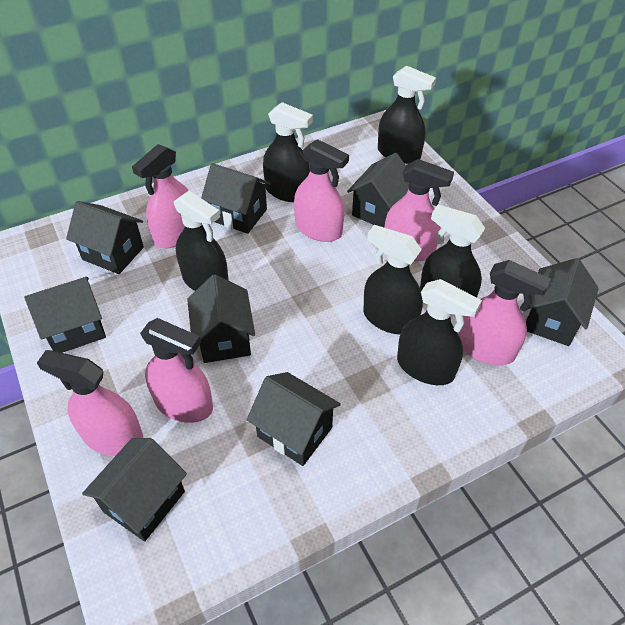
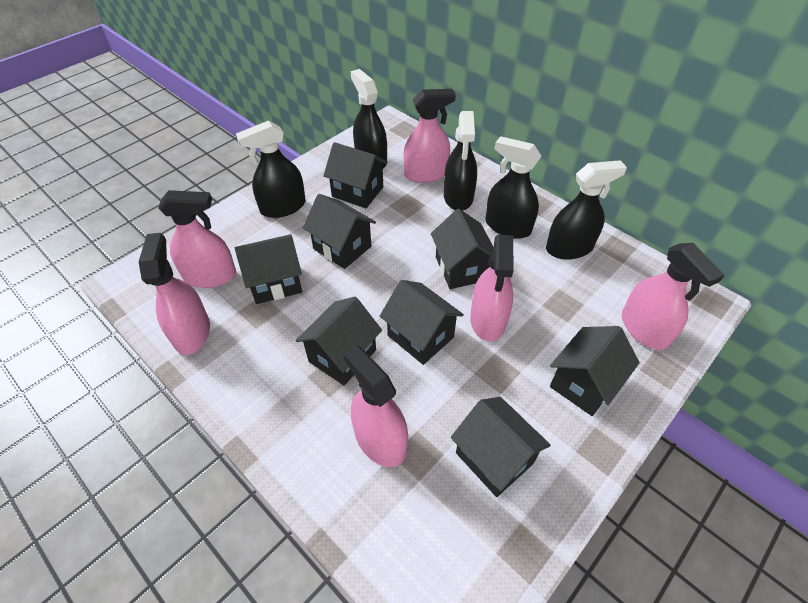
black spray bottle: [174,191,229,291] [263,102,313,202] [363,225,423,334] [378,66,436,164] [397,279,482,385] [420,205,485,297] = 6 -> [236,120,306,218] [351,69,387,169] [444,111,477,211] [486,136,542,239] [546,160,627,260] = 5

